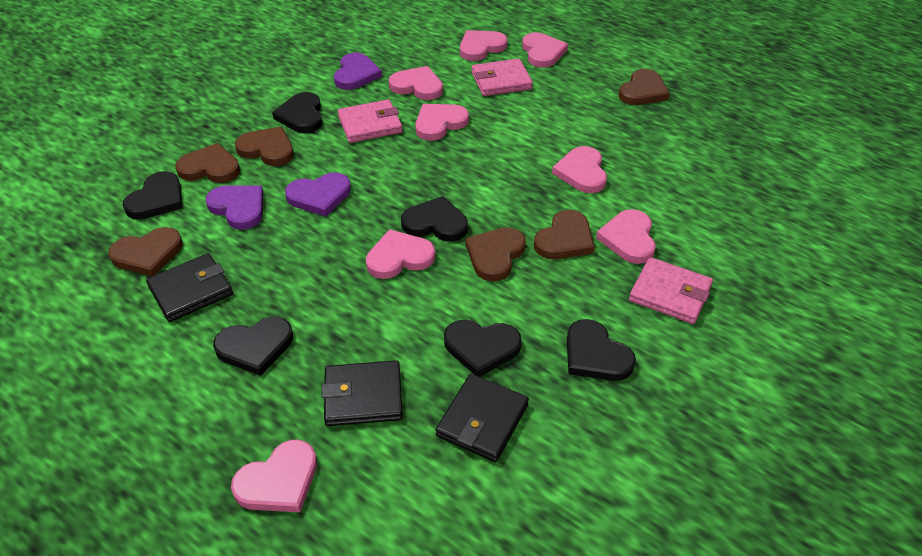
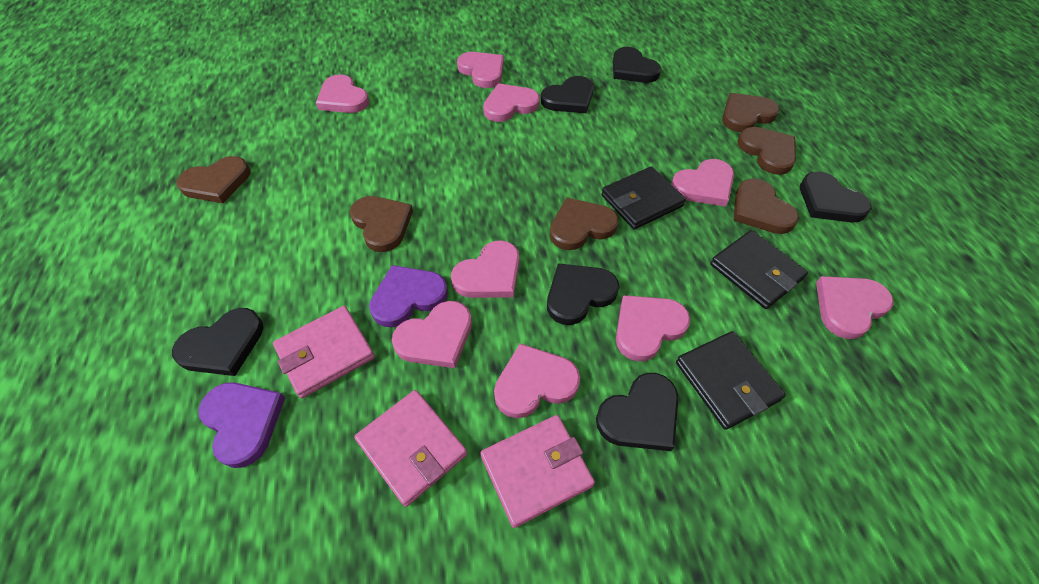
pink heart: [231,440,317,512] [366,229,435,279] [389,66,443,100] [415,104,469,141] [460,30,508,61] [522,32,568,68] [552,146,607,193] [596,209,656,264] = 8 -> [316,74,369,113] [392,301,472,368] [451,240,519,298] [457,52,504,88] [483,83,540,122] [494,343,580,418] [616,295,690,361] [671,159,734,207] [816,276,894,339] = 9
purple heart: [206,186,263,230] [285,172,351,216] [334,53,382,90] = 3 -> [198,382,285,468] [369,265,448,327] = 2

